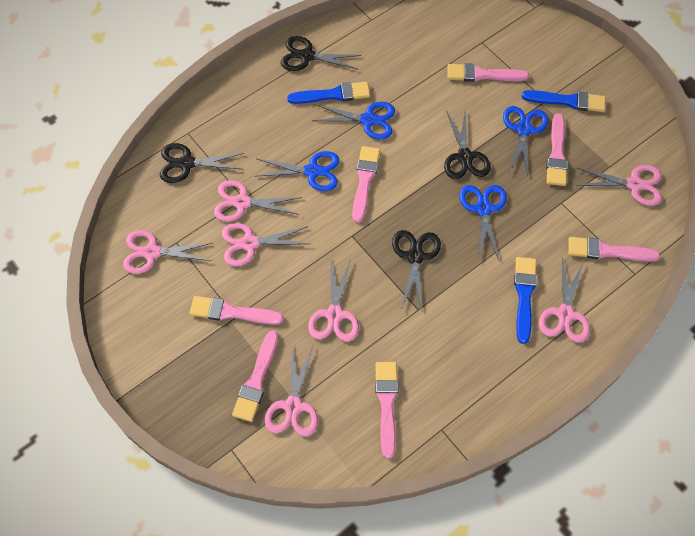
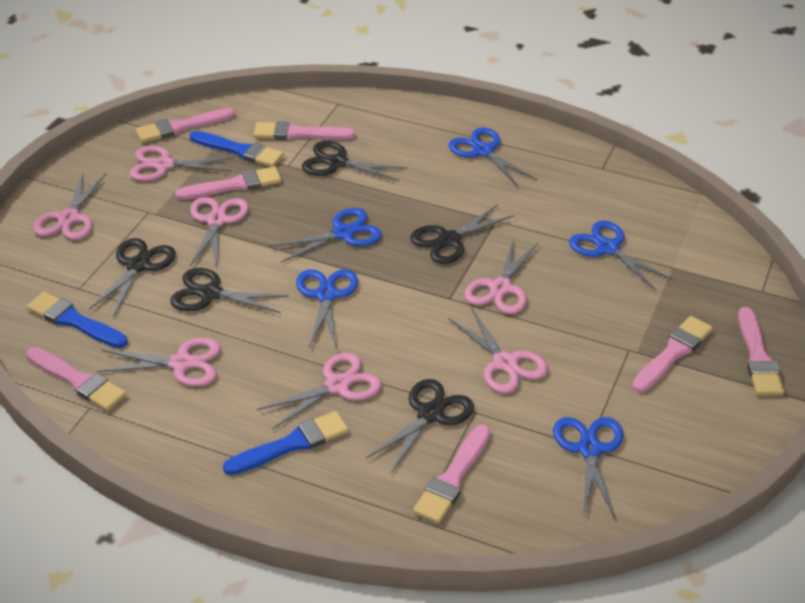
black scissors: [160,143,244,183] [281,36,362,71] [392,230,441,312] [444,108,491,179] = 4 -> [89,238,176,317] [170,268,289,313] [302,141,407,181] [366,379,474,473] [410,204,514,264] = 5
blue scissors: [254,151,339,191] [312,102,395,140] [459,185,507,261] [503,106,548,176] = 4 -> [270,208,382,263] [296,269,358,348] [449,127,537,187] [553,417,624,518] [569,221,674,291] = 5

